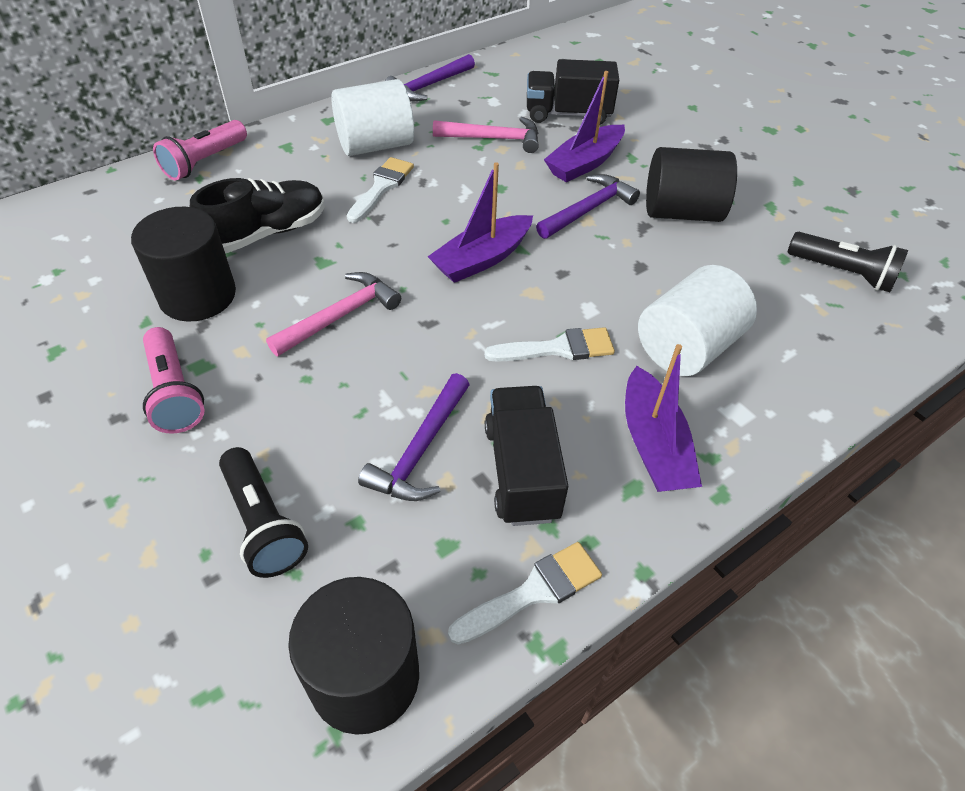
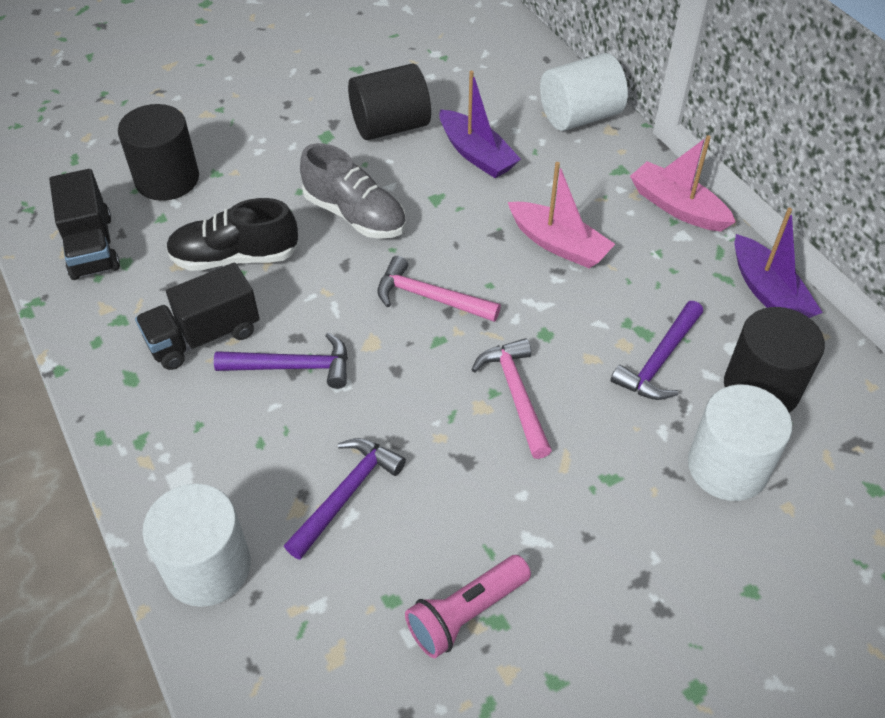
black flashlight: [219,447,308,578] [788,232,908,292] = 2 -> none = 0
grey shoe: none = 0 -> [300,143,406,239] = 1
pink boat: none = 0 -> [508,162,615,268] [630,135,736,231] = 2
pink flashlight: [143,327,205,434] [153,120,247,180] = 2 -> [405,555,531,658] = 1
purple boat: [427,162,533,283] [544,71,625,182] [625,344,702,492] = 3 -> [440,71,521,178] [734,208,823,318] = 2
white brush: [347,157,414,223] [448,542,602,644] [484,327,615,362] = 3 -> none = 0
white cylinder: [331,79,414,156] [638,265,757,376] = 2 -> [142,484,251,607] [540,53,628,131] [688,385,792,501] = 3

